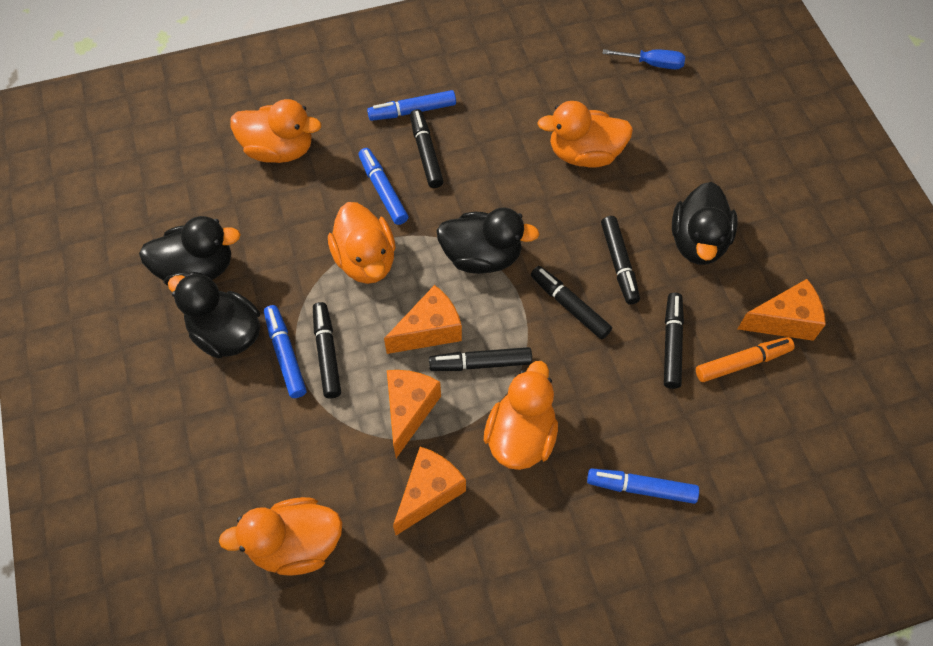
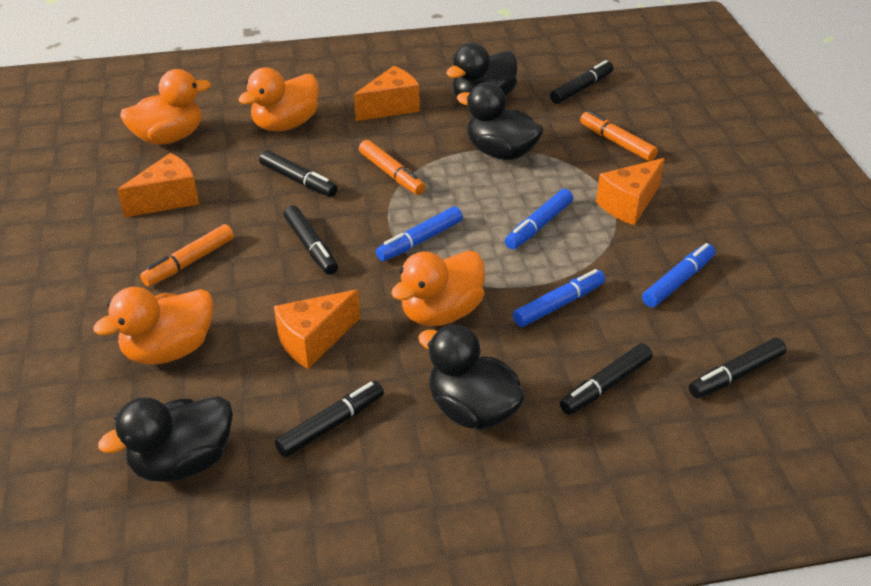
blue screwdriver: [603,49,685,69] = 1 -> none = 0
orange duck: [219,497,342,576] [230,99,321,163] [328,202,396,284] [484,361,558,470] [537,101,633,168] = 5 -> [94,287,213,364] [120,69,211,145] [238,67,319,131] [391,251,485,326] = 4
orange marker: [696,337,794,382] = 1 -> [140,224,234,286] [359,140,425,195] [580,111,658,161] = 3

